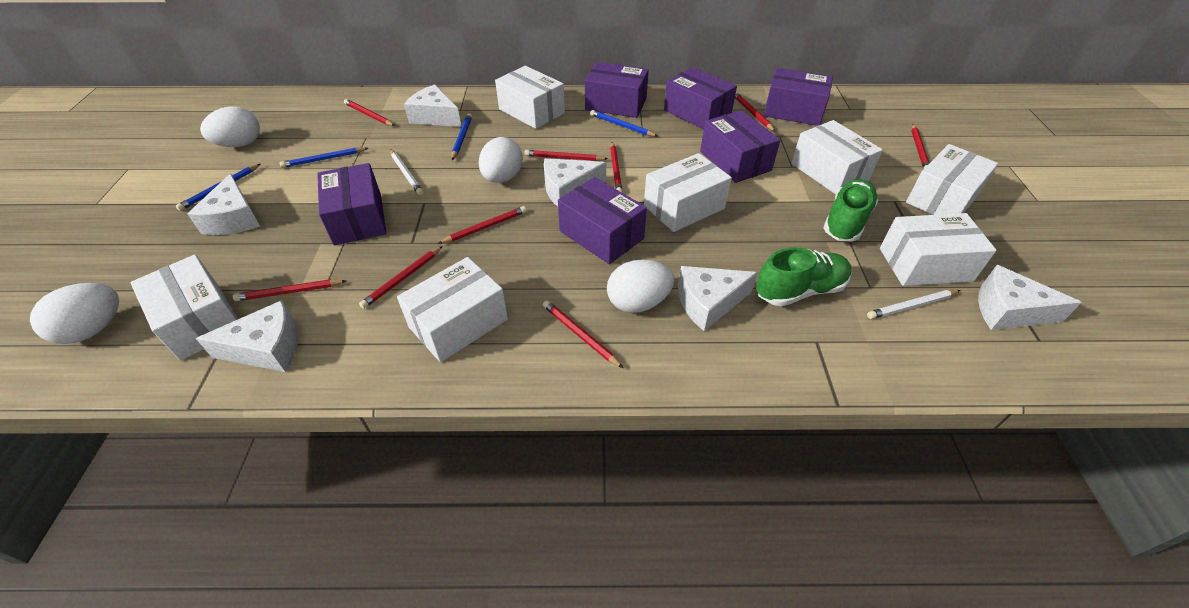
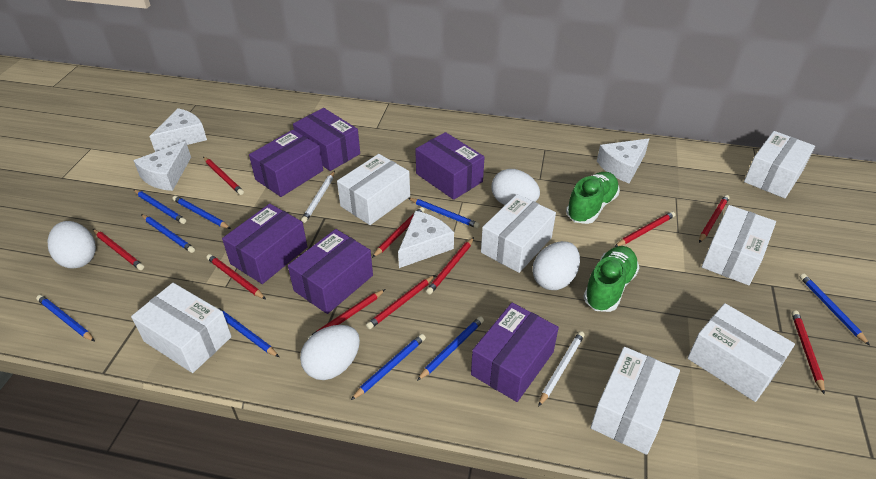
blue pencil: [176,164,260,211] [279,147,368,168] [452,113,472,160] [590,110,657,137] = 4 -> [36,295,95,341] [133,189,186,224] [141,214,195,253] [173,196,231,229] [215,306,279,357] [351,334,426,400] [408,198,480,228] [417,316,484,381] [800,273,870,345] = 9
red pencil: [233,279,347,301] [344,99,395,126] [359,246,443,309] [438,206,527,244] [524,150,608,161] [543,300,623,368] [610,142,623,192] [735,92,775,132] [911,124,929,169] = 9 -> [93,229,144,270] [203,157,244,195] [206,254,266,299] [308,289,385,339] [366,275,435,329] [372,207,425,258] [426,237,474,295] [614,211,675,247] [699,195,729,243] [792,310,825,395] = 10
white cheese: [187,174,260,235] [196,300,298,372] [404,84,462,127] [544,158,606,207] [678,266,758,331] [978,265,1082,330] = 6 -> [133,141,191,191] [149,108,207,152] [398,211,454,268] [597,139,649,183] = 4

